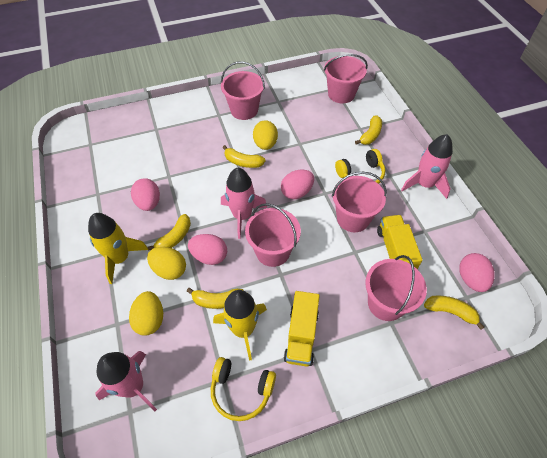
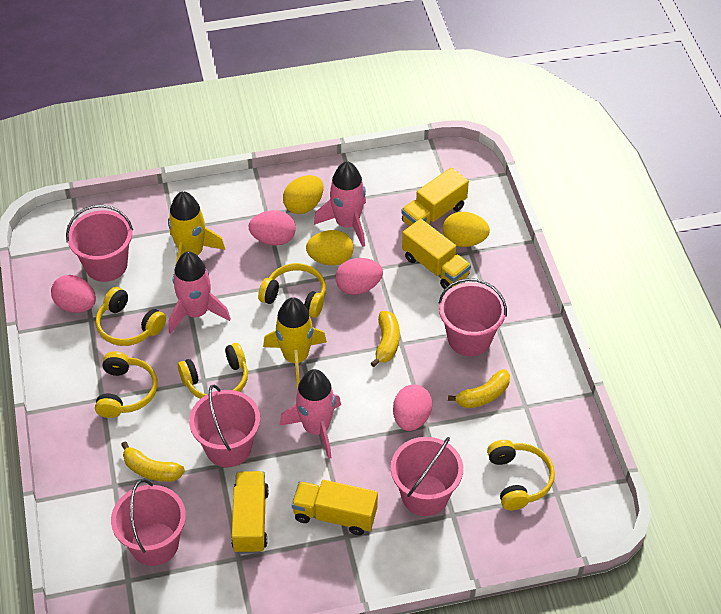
yellow banana: [148,214,191,251] [187,288,244,309] [222,145,266,168] [355,116,382,145] [424,295,484,330] = 5 -> [121,442,185,482] [371,311,400,367] [448,369,510,408] = 3
yellow headphones: [211,357,276,421] [335,149,386,184] = 2 -> [95,287,166,346] [95,351,157,418] [178,343,248,399] [258,263,326,318] [487,440,555,510] = 5
yellow truck: [284,291,320,367] [377,215,423,269] = 2 -> [231,471,269,554] [292,480,378,535] [401,167,469,226] [402,219,471,291] = 4

